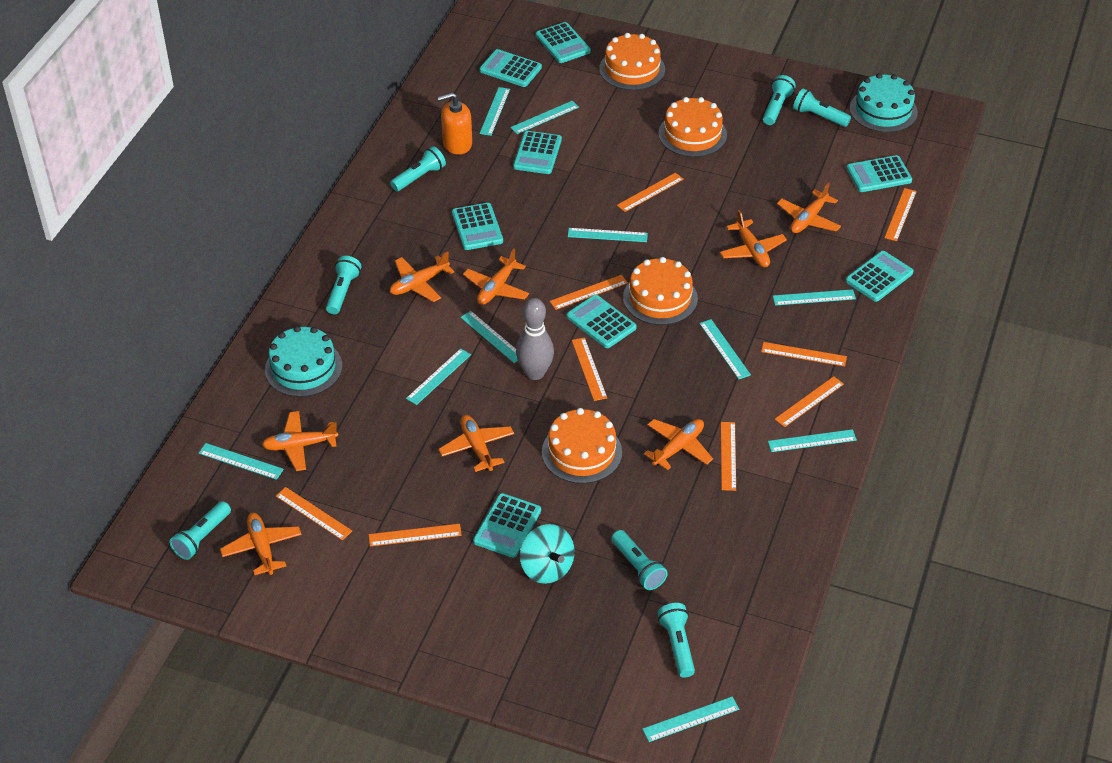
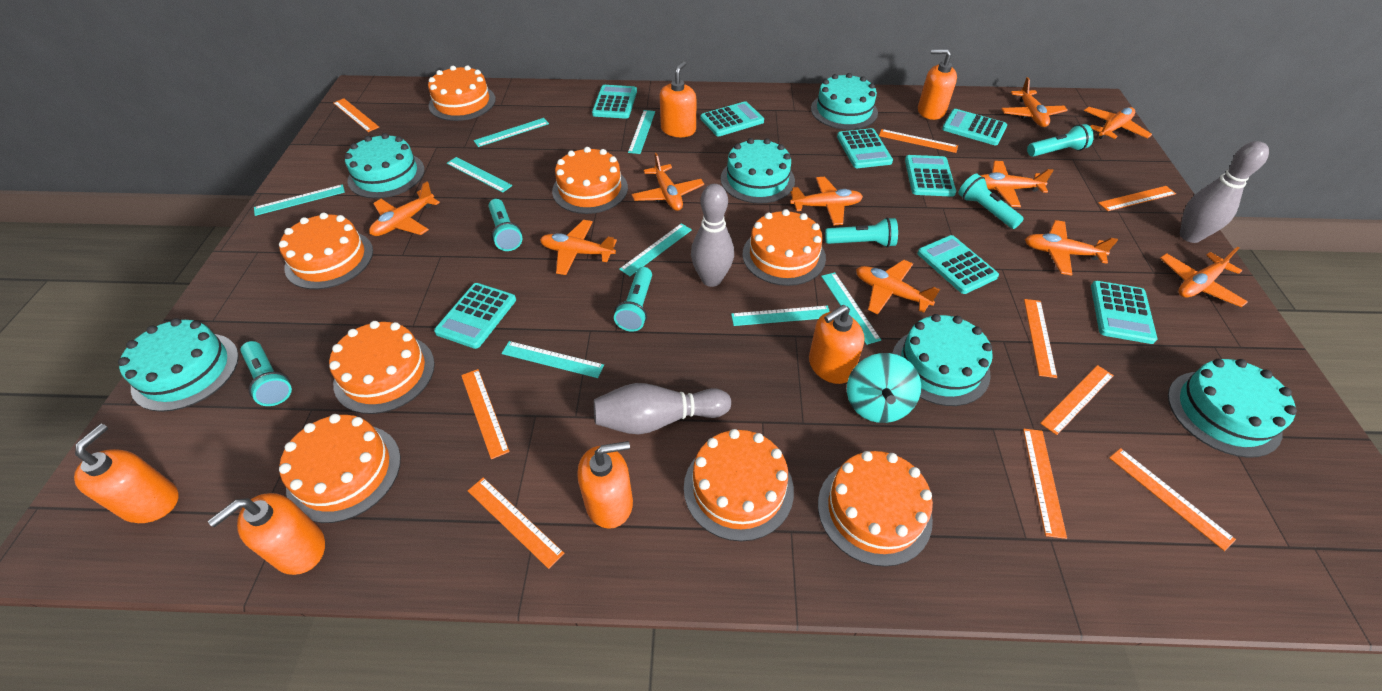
grey bowling pin: [516,298,554,380] = 1 -> [594,383,731,434] [691,184,734,287] [1180,141,1269,243] = 3
orange cake: [542,408,622,484] [599,33,665,90] [623,257,698,325] [659,97,727,157] = 4 -> [279,213,373,289] [279,414,401,523] [329,321,435,414] [428,65,496,121] [552,147,628,214] [684,429,794,541] [742,209,826,286] [818,451,933,567] = 8
orange plane: [220,513,302,575] [262,411,338,471] [390,251,454,302] [439,415,514,472] [463,249,529,305] [644,419,713,470] [720,210,787,267] [777,182,841,233] = 8 -> [369,181,440,236] [540,220,617,275] [632,153,704,211] [790,177,863,226] [856,260,940,314] [980,161,1054,207] [1001,77,1068,127] [1025,220,1118,276] [1084,107,1152,139] [1160,247,1248,307] = 10
orange soap dispenser: [437,92,472,155] = 1 -> [74,424,179,523] [208,493,325,575] [577,441,633,529] [660,61,696,137] [809,305,864,384] [918,49,957,120] = 6
turquoise cake: [265,326,342,397] [850,73,918,133] = 2 -> [118,318,239,412] [344,133,425,199] [721,138,795,204] [811,73,878,130] [892,314,993,406] [1168,359,1297,458] = 6
turquoise flashlight: [170,501,231,560] [326,256,361,314] [390,146,446,191] [612,530,668,590] [657,603,695,678] [763,75,796,125] [793,88,851,127] = 7 -> [240,341,292,406] [488,199,523,251] [614,267,652,332] [825,217,898,247] [958,173,1024,229] [1027,124,1094,157] = 6
turquoise ruler: [199,443,284,480] [406,348,471,405] [461,311,518,363] [480,87,510,136] [510,101,579,134] [568,228,648,242] [642,697,739,742] [699,319,751,379] [768,429,857,452] [773,289,856,306] = 10 -> [254,184,345,216] [447,157,512,192] [474,118,549,147] [501,341,604,378] [619,223,692,276] [628,110,655,154] [731,306,830,326] [821,272,881,345] = 8

